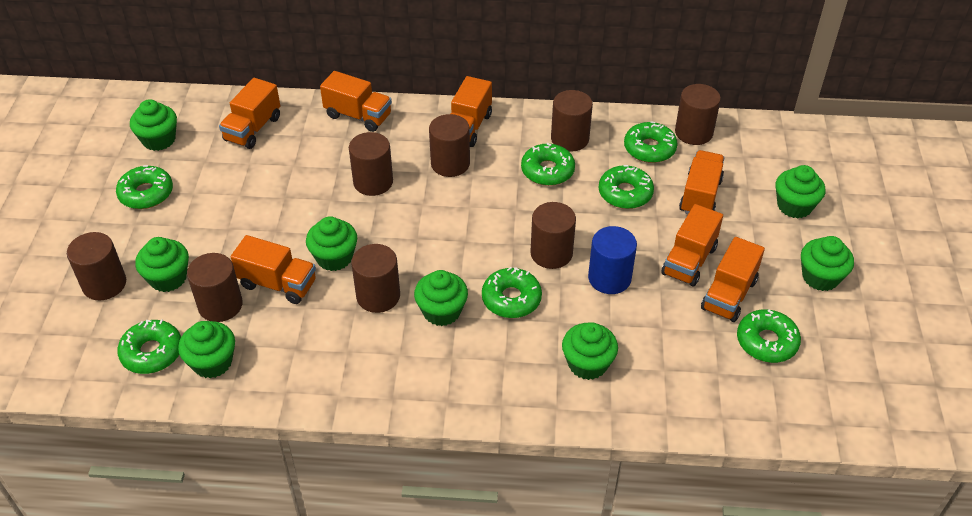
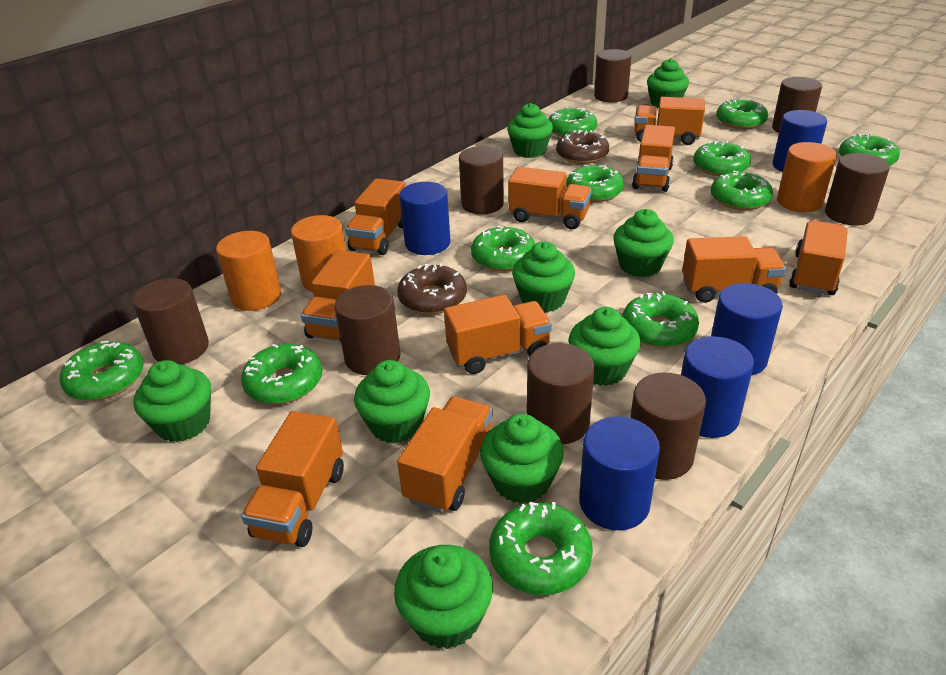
blue cylinder: [588,226,637,294] = 1 -> [399,182,450,255] [579,416,660,530] [681,336,754,438] [711,283,783,375] [772,110,827,172] = 5
brown donut: none = 0 -> [397,263,467,314] [556,130,609,164] = 2
green cupcake: [130,99,177,151] [135,237,189,292] [178,321,235,378] [306,216,357,271] [414,270,468,326] [562,322,618,380] [775,165,825,218] [801,236,854,291] = 8 -> [133,360,211,442] [354,360,430,444] [394,545,493,649] [480,414,564,504] [507,103,553,158] [512,241,575,312] [569,307,641,386] [613,209,674,277] [647,58,689,108] = 9
green donut: [116,165,173,209] [117,320,181,374] [482,267,542,318] [521,143,575,186] [599,165,654,209] [624,122,678,163] [737,309,801,363] = 7 -> [60,341,144,401] [241,344,322,404] [471,226,535,271] [489,502,593,595] [548,107,597,137] [566,165,624,202] [622,291,699,348] [693,141,751,176] [711,171,773,210] [716,98,768,129] [839,133,900,166] = 11
orange cylinder: none = 0 -> [216,231,281,311] [291,215,346,292] [777,142,837,212] = 3
orange truck: [219,78,280,149] [231,235,316,304] [320,71,392,132] [451,76,492,147] [661,204,723,286] [679,150,725,214] [701,237,765,322] = 7 -> [241,411,344,547] [301,250,375,342] [345,178,405,255] [397,397,493,513] [444,295,552,374] [508,167,591,229] [632,125,675,192] [634,97,705,145] [682,236,786,303] [789,220,848,295] = 10

